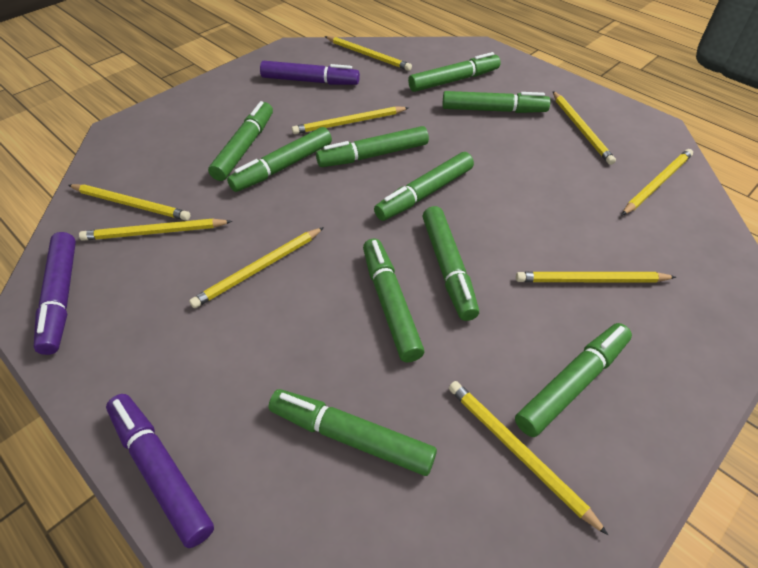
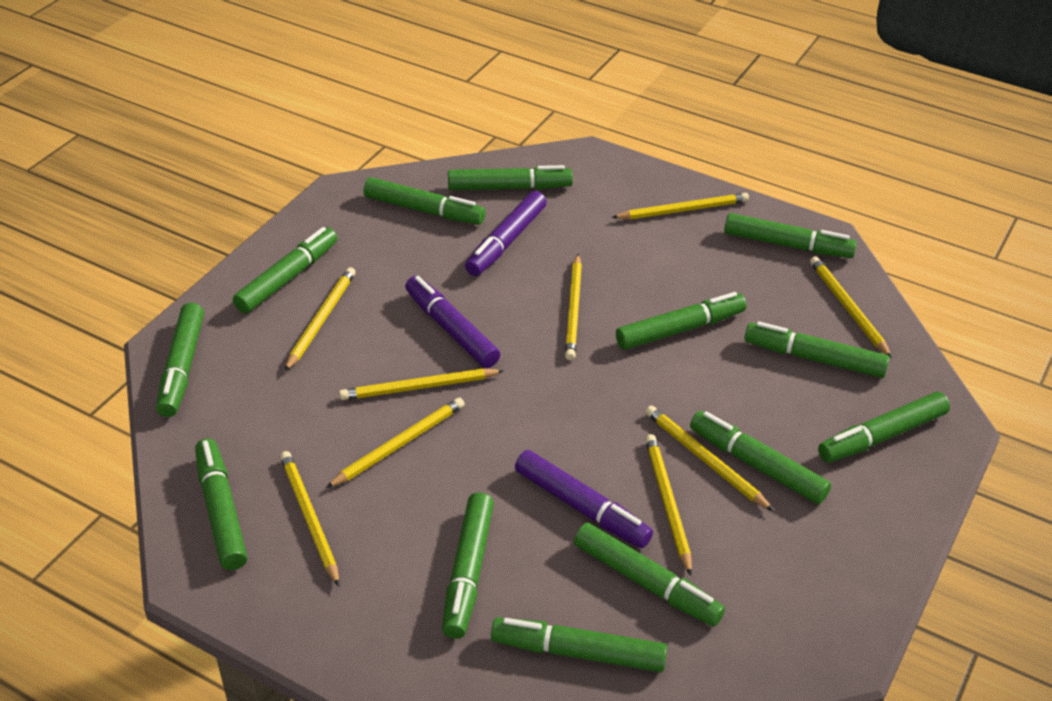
green marker: [208,101,273,181] [227,127,332,192] [268,389,437,476] [316,126,429,167] [363,239,424,362] [374,152,474,221] [408,52,501,92] [423,206,479,321] [442,91,551,113] [515,323,632,437] = 10 -> [156,303,204,417] [195,438,247,570] [233,227,337,313] [363,177,485,225] [442,492,494,639] [448,165,573,190] [491,617,667,672] [574,523,725,627] [616,292,746,350] [690,411,831,504] [724,213,857,258] [744,321,890,378] [818,392,950,463] = 13

